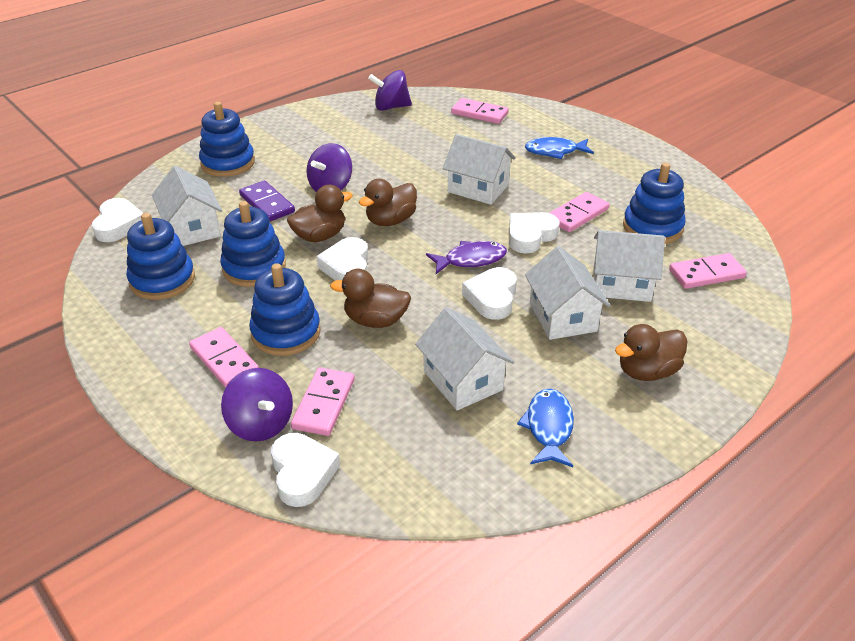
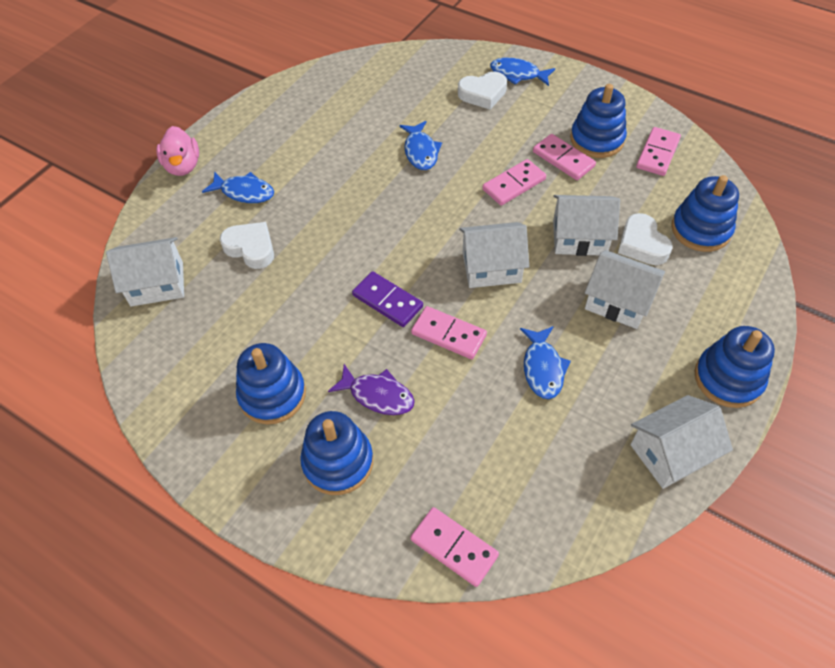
blue fish: [517,389,574,467] [525,137,594,159] = 2 -> [202,172,274,203] [399,121,442,170] [490,58,555,86] [520,326,571,399] = 4
brown duck: [287,185,353,242] [330,269,411,328] [359,179,417,226] [615,324,687,381] = 4 -> none = 0
pink duck: none = 0 -> [156,126,199,176] = 1
purple spinning top: [221,368,293,442] [307,143,352,192] [368,70,412,111] = 3 -> none = 0
white heart: [92,198,143,242] [271,433,340,507] [317,237,368,281] [462,267,517,320] [509,212,560,254] = 5 -> [220,222,274,269] [458,72,507,109] [618,213,673,265] = 3

